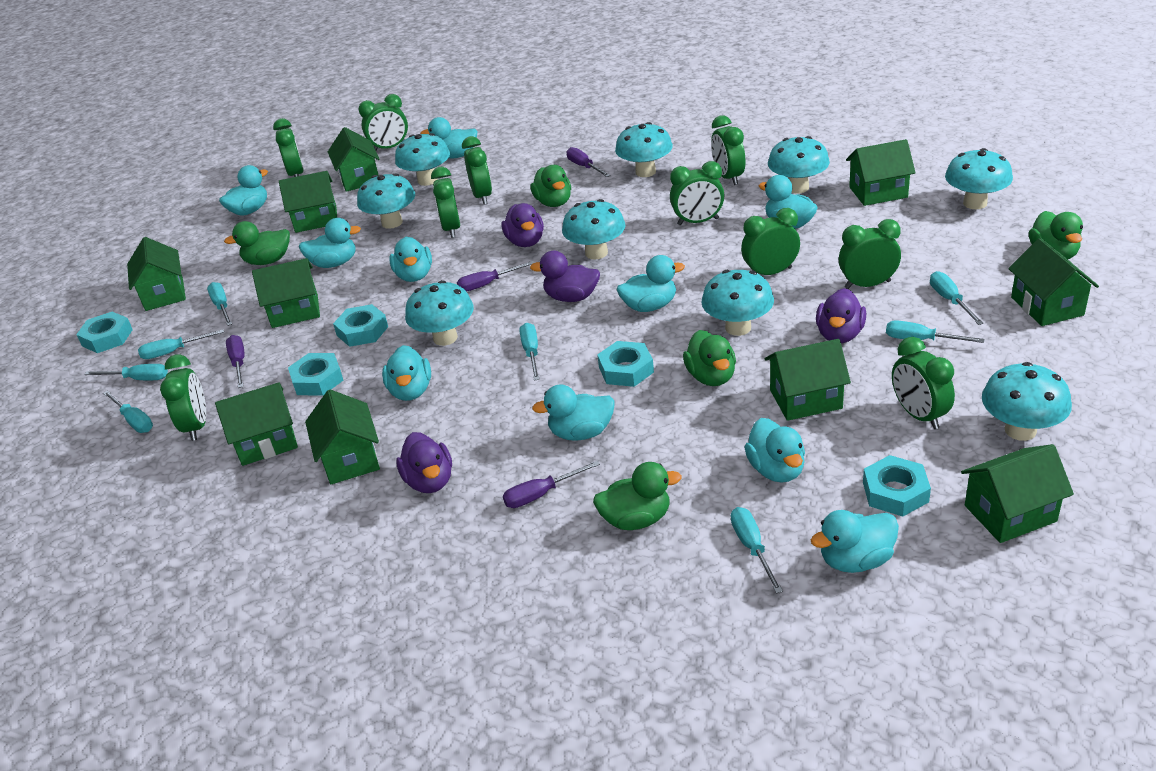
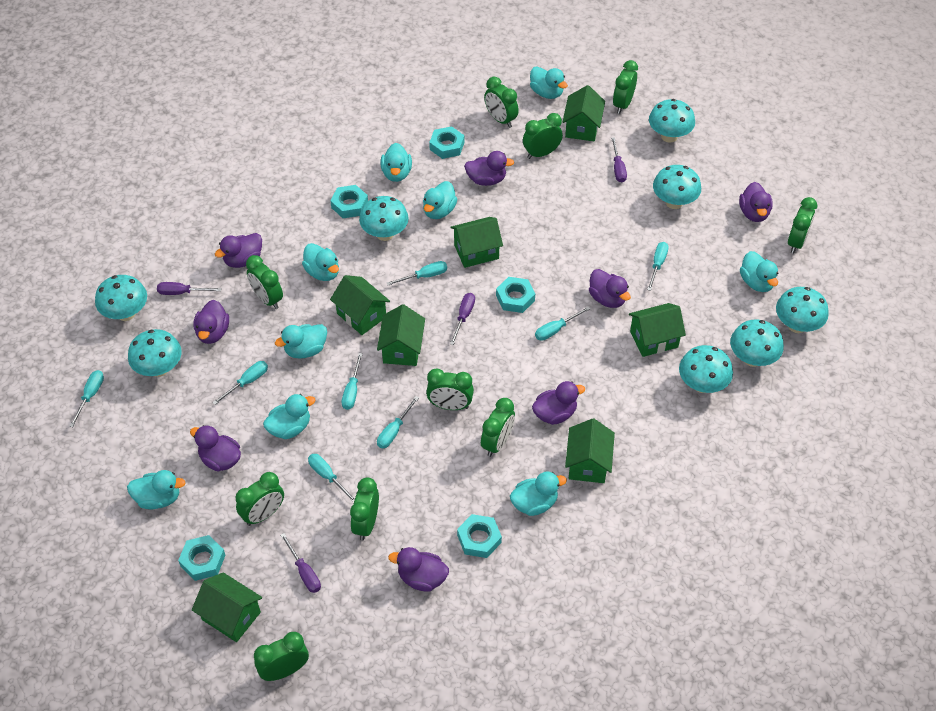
green duck: [224,221,290,265] [530,165,571,207] [593,462,682,530] [683,330,736,386] [1029,211,1083,259] = 5 -> none = 0
green house: [127,237,186,311] [215,382,298,466] [252,258,320,328] [279,171,337,233] [305,389,380,484] [328,127,379,192] [765,339,851,421] [846,139,916,206] [961,444,1074,543] [1008,238,1099,326] = 10 -> [192,572,262,642] [330,275,390,335] [377,304,425,366] [450,217,503,268] [562,85,605,141] [565,418,615,483] [629,303,686,357] = 7
purple duck: [396,432,452,493] [502,203,544,247] [530,251,600,302] [816,288,866,343] = 4 -> [190,425,241,472] [193,300,229,344] [215,233,262,268] [388,547,449,591] [464,151,514,186] [532,381,585,425] [589,269,631,308] [739,182,773,222] = 8
turquoise duck: [219,165,268,216] [299,218,361,268] [382,345,431,401] [389,237,432,282] [420,117,478,158] [532,384,615,441] [617,255,685,312] [744,418,805,483] [759,175,818,229] [811,510,899,573] = 10 -> [127,470,185,509] [263,394,315,439] [275,324,327,359] [302,243,339,281] [380,143,412,182] [423,181,457,219] [510,472,567,516] [530,67,568,99] [740,251,779,292] = 9
turquoise mushroom: [357,173,415,229] [395,133,450,186] [405,280,474,346] [562,199,626,260] [615,122,673,177] [701,270,774,336] [768,136,830,193] [945,148,1013,209] [982,362,1072,441] = 9 -> [95,275,147,321] [128,329,182,377] [359,196,409,241] [649,99,695,143] [653,165,701,209] [679,345,733,393] [730,319,784,367] [776,287,829,333] = 8

